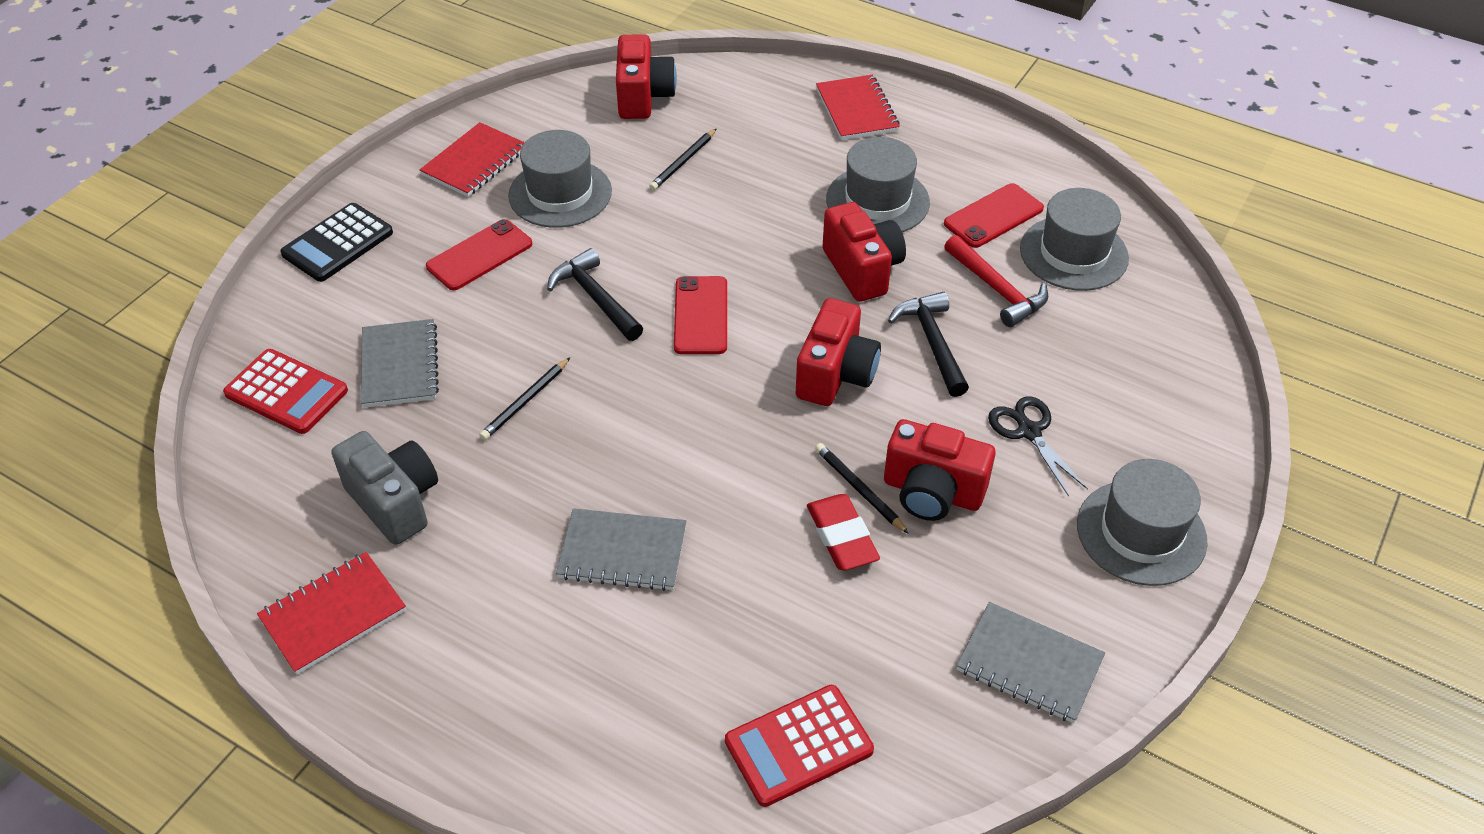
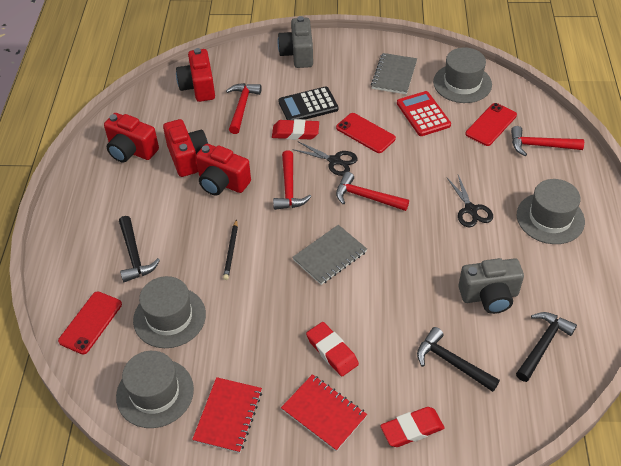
black hammer: [547,248,643,341] [888,292,969,397] = 2 -> [119,216,160,282] [417,327,500,392] [516,312,577,382] = 3
black pencil: [479,358,570,440] [649,128,717,190] [815,443,909,534] = 3 -> [223,219,238,280] = 1
black scissors: [988,396,1088,497] = 1 -> [292,142,358,176] [447,175,493,227] = 2
grey camera: [331,431,438,545] = 1 -> [278,16,313,68] [458,258,524,314] = 2
grey notebook: [361,319,439,408] [556,508,686,591] [956,602,1105,723] = 3 -> [292,225,367,285] [371,53,417,94] = 2
red calculator: [223,349,348,434] [725,685,874,807] = 2 -> [397,91,451,136] = 1
red eraser: [807,494,880,570] = 1 -> [272,119,319,140] [306,322,359,376] [380,407,444,447] = 3
red hammer: [944,235,1048,327] = 1 -> [226,83,262,134] [273,150,311,210] [336,172,409,211] [511,126,584,156] = 4
red notebook: [257,552,406,674] [420,122,525,197] [816,75,900,140] = 3 -> [192,377,262,453] [281,374,367,451] = 2

